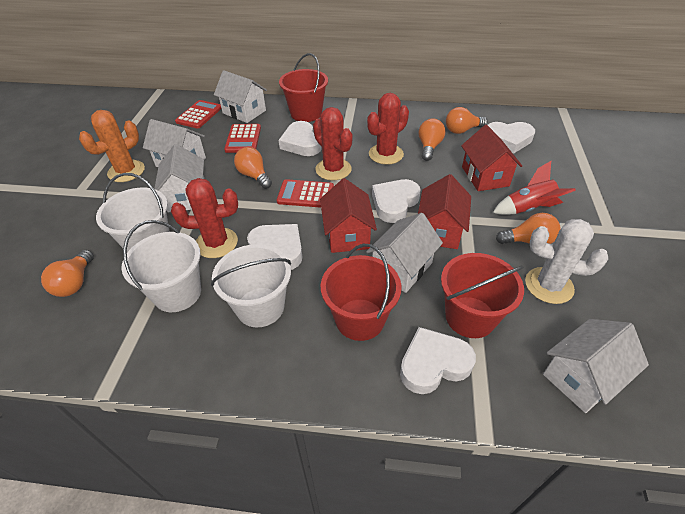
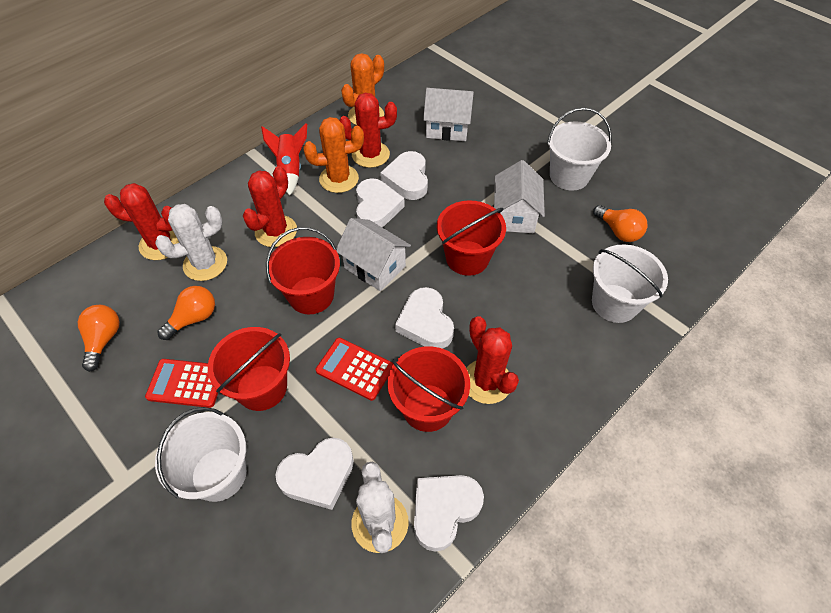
orange cactus: [79,110,145,182] = 1 -> [303,117,364,193] [341,53,384,126] = 2
orange light bulb: [41,250,94,297] [234,147,272,189] [418,119,445,161] [446,107,487,134] [496,213,560,244] = 5 -> [78,305,120,372] [157,286,215,340] [593,205,648,242] = 3
red bucket: [279,53,328,122] [321,244,402,341] [441,253,524,338] = 3 -> [208,327,290,411] [266,227,340,314] [388,347,470,432] [437,200,506,276] = 4
red cactus: [171,178,238,258] [313,107,353,180] [367,93,409,165] = 3 -> [104,183,179,260] [243,166,297,247] [339,93,397,168] [466,316,519,404] = 4
red calculator: [175,100,221,129] [224,124,261,153] [277,179,334,208] = 3 -> [145,359,218,408] [316,338,393,401] = 2
red house: [320,178,377,253] [418,174,471,249] [461,125,522,191] = 3 -> none = 0
white cactus: [525,219,608,304] = 1 -> [155,204,227,281] [352,462,409,553] = 2
white house: [143,119,206,167] [154,144,204,212] [214,70,267,123] [366,213,443,293] [543,319,649,413] = 5 -> [336,218,411,291] [423,88,474,141] [494,160,545,233] = 3

